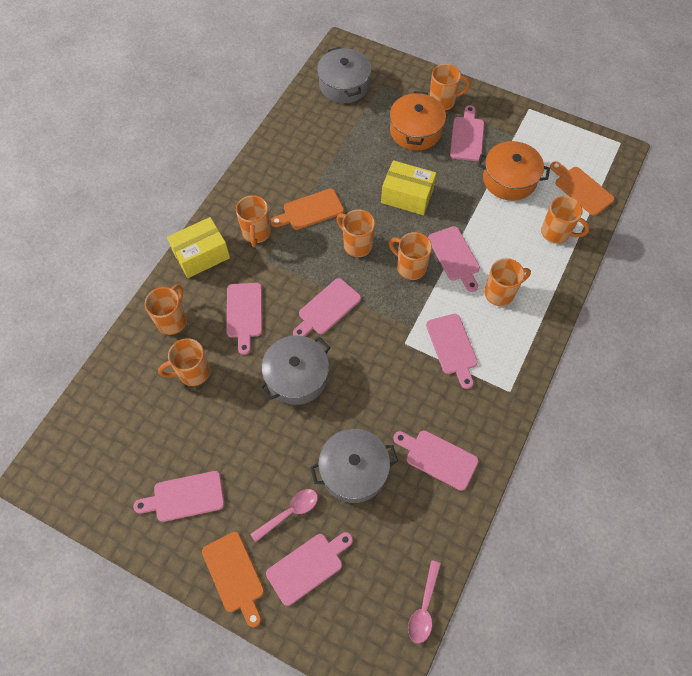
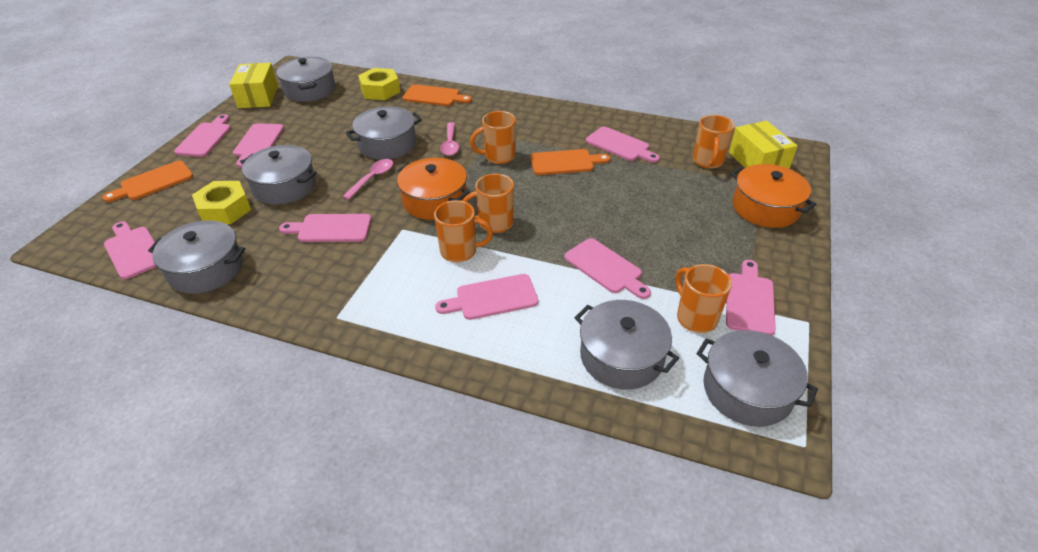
grey pot: [260,335,330,405] [310,429,398,503] [317,47,371,103] = 3 -> [148,220,245,294] [241,145,317,204] [276,57,335,102] [346,106,422,160] [575,300,679,390] [697,330,818,427] = 6
orange mug: [145,284,187,335] [158,338,210,386] [236,195,271,247] [337,210,375,257] [389,232,432,280] [430,64,470,111] [484,258,531,306] [541,196,589,244] = 8 -> [434,200,493,262] [462,174,514,233] [470,111,516,164] [675,264,732,333] [693,115,735,169] = 5
yellow nut: none = 0 -> [192,181,251,224] [358,68,400,100] = 2

